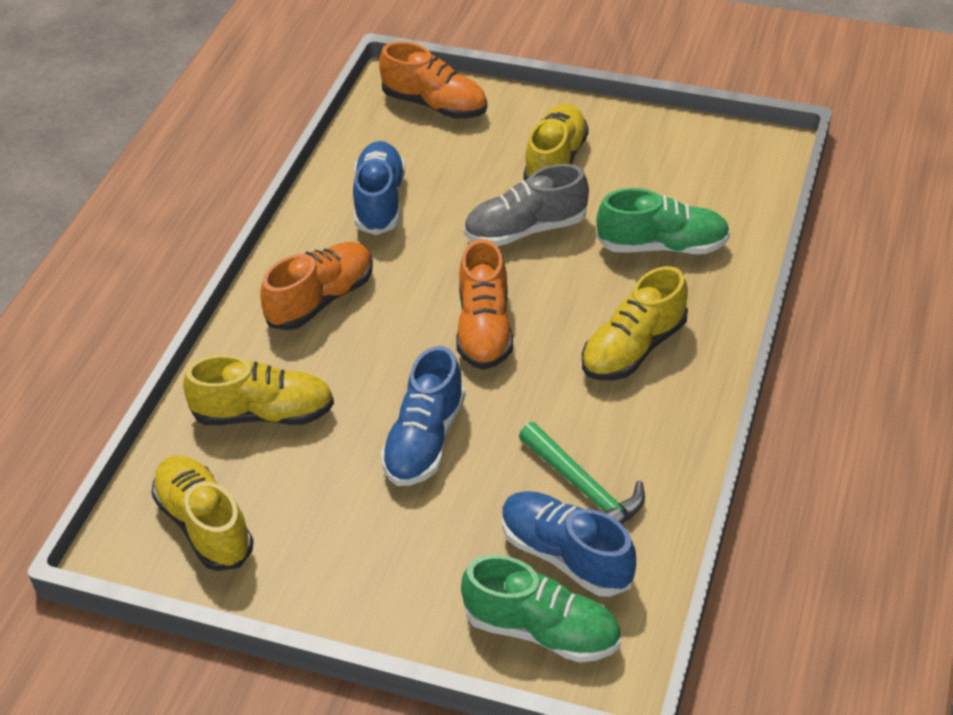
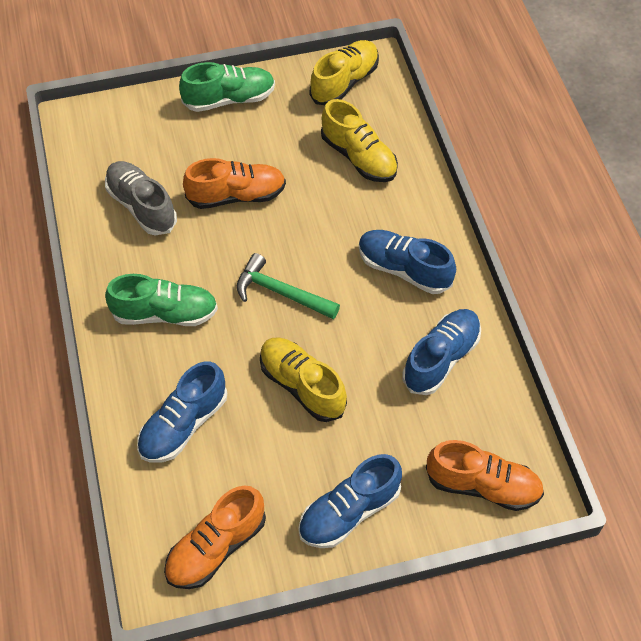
blue shoe: [353,141,405,235] [381,346,466,486] [502,491,636,597] = 3 -> [137,361,227,463] [298,454,402,548] [359,230,456,294] [403,309,481,395] = 4
yellow shoe: [151,456,254,571] [183,355,334,425] [523,104,589,180] [582,266,688,380] = 4 -> [260,337,347,422] [310,40,379,105] [321,99,398,182] = 3

